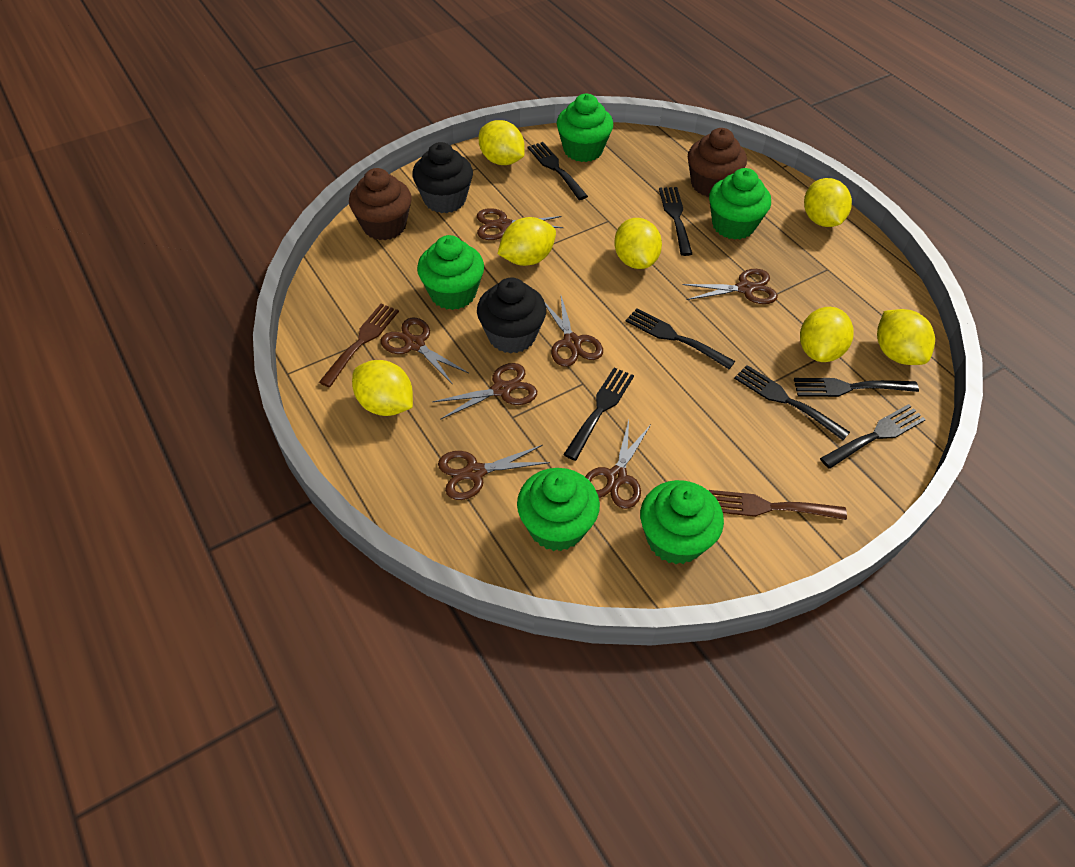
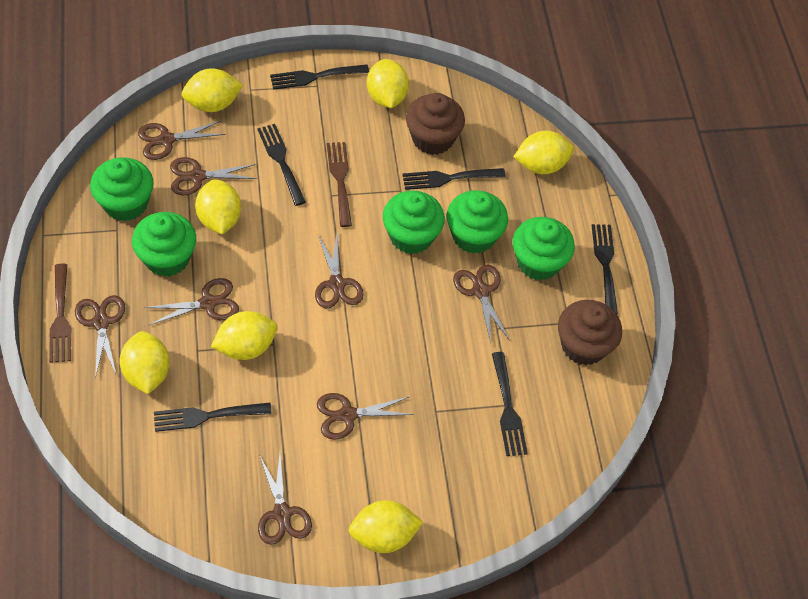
black cupcake: [412,142,473,213] [477,277,546,354] = 2 -> none = 0
black fork: [527,142,588,200] [563,368,634,461] [625,308,735,369] [659,187,692,256] [734,365,850,440] [794,378,919,397] [820,404,926,469] = 7 -> [154,403,271,432] [257,124,306,206] [270,64,369,90] [402,168,506,190] [492,352,528,456] [592,224,618,314] = 6
brown scissors: [381,318,469,385] [432,363,537,420] [438,445,550,500] [477,208,563,240] [545,296,603,367] [585,420,651,509] [682,269,778,304] = 7 -> [75,295,125,378] [138,121,226,160] [144,278,239,325] [170,157,257,195] [258,454,312,545] [315,234,364,308] [317,393,414,440] [453,265,510,344] = 8

